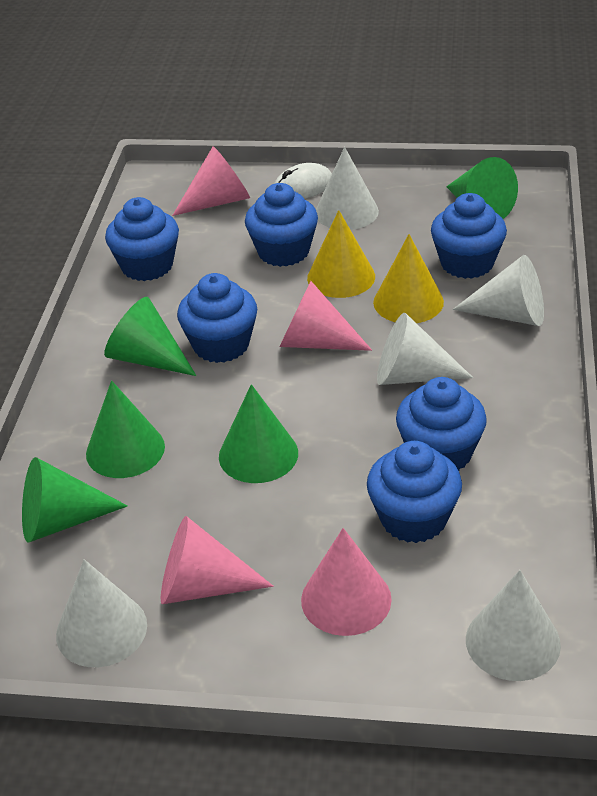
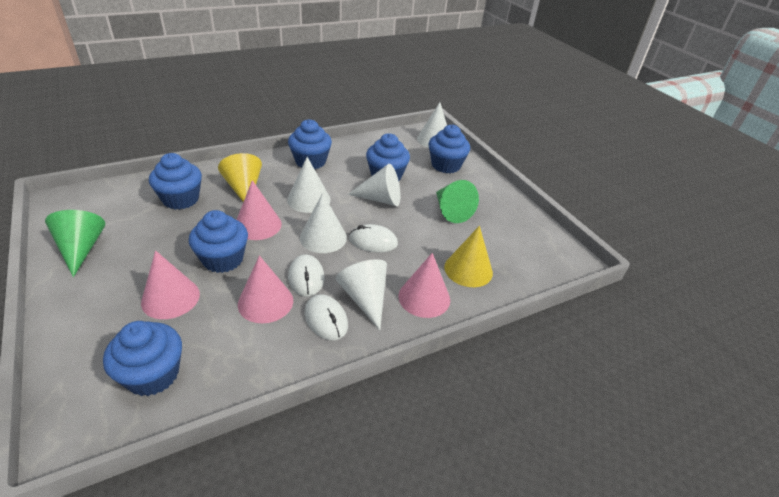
green cone: [22,457,128,543] [86,380,165,478] [104,297,197,376] [219,384,298,483] [446,157,518,219] = 5 -> [45,210,106,277] [436,180,479,223] = 2
white mouse: [274,163,332,199] = 1 -> [288,254,324,297] [305,294,348,340] [349,224,398,252] = 3

